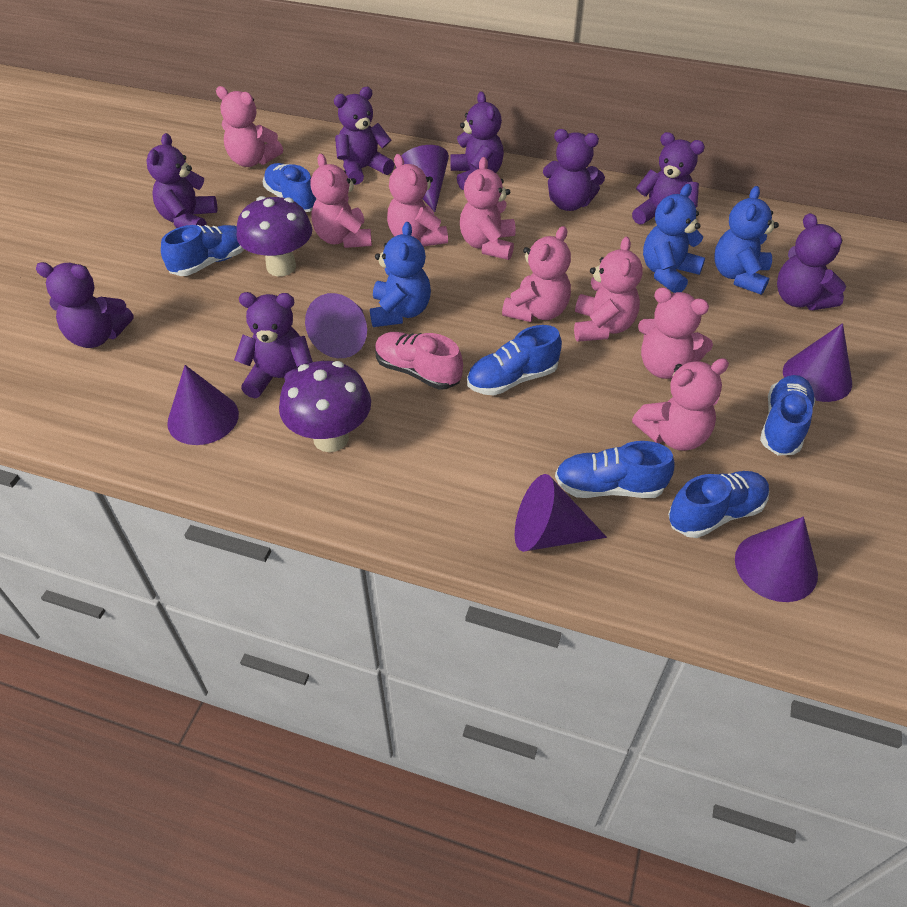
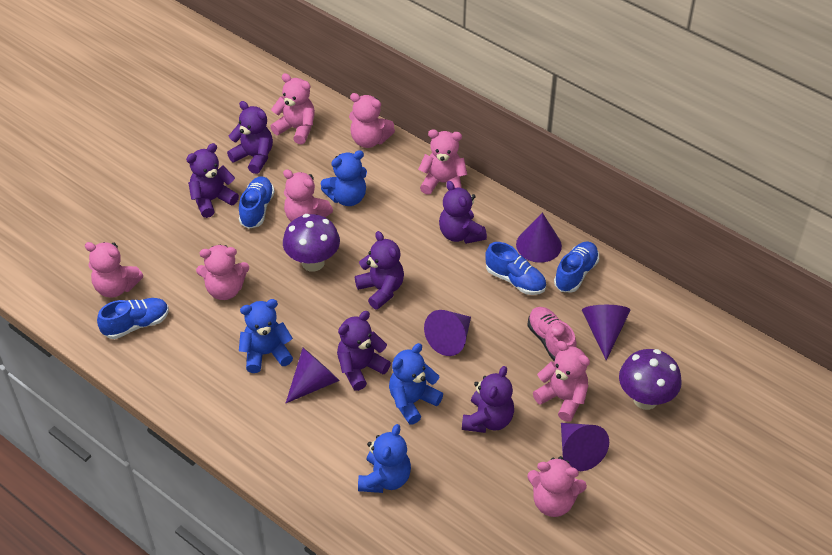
blue shoe: [161,225,244,276] [263,163,317,212] [467,325,562,396] [555,441,675,498] [668,471,769,538] [760,375,816,456] = 6 -> [97,298,169,339] [239,176,275,229] [485,242,546,295] [554,241,599,293] = 4
blue teddy bear: [370,222,431,327] [643,184,705,293] [714,186,779,295] = 3 -> [239,299,293,373] [321,150,367,206] [358,424,411,493] [389,343,443,425] = 4
purple cone: [167,365,239,445] [305,293,367,358] [396,145,449,212] [515,474,607,552] [735,517,818,602] [783,323,852,402] = 6 -> [286,348,340,403] [424,310,471,356] [516,213,562,263] [561,423,609,471] [582,305,631,360] = 5
purple teddy bear: [36,262,134,348] [146,133,218,228] [234,292,313,398] [334,87,394,185] [451,91,504,190] [543,129,605,211] [632,132,705,225] [777,213,846,310] = 8 -> [186,143,239,218] [227,101,273,174] [337,311,391,391] [355,231,404,310] [439,181,487,244] [462,366,514,433] = 6

